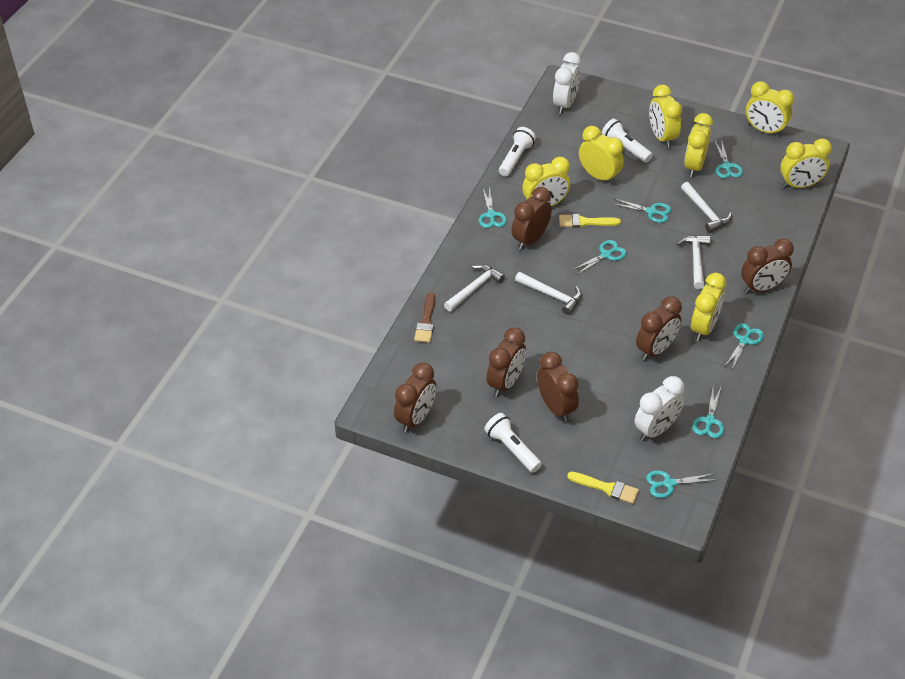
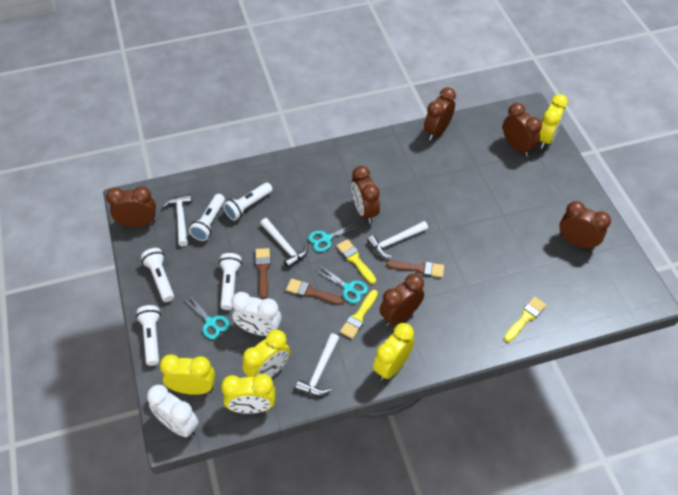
brown brush: [414,293,435,343] = 1 -> [255,248,271,299] [286,278,344,305] [386,260,444,277] = 3
turquoise scissors: [479,187,507,228] [572,240,627,275] [613,199,671,223] [646,470,715,498] [692,388,724,438] [714,140,743,179] [725,323,764,371] = 7 -> [185,295,230,339] [308,222,361,252] [317,266,368,303] = 3
white flashlight: [484,413,542,473] [499,127,536,176] [602,118,653,163] = 3 -> [136,305,161,366] [141,248,174,302] [189,194,225,241] [219,253,242,310] [223,182,273,221] = 5
yellow brush: [559,214,621,228] [567,472,639,504] = 2 -> [337,239,376,284] [340,290,378,339] [504,297,547,342] = 3
yellow clock: [522,157,570,206] [579,126,624,185] [649,85,682,148] [684,113,713,177] [691,273,726,341] [746,81,795,136] [780,138,832,188] = 7 -> [160,354,215,395] [221,374,275,414] [243,330,290,377] [373,323,414,381] [540,94,568,149] = 5

